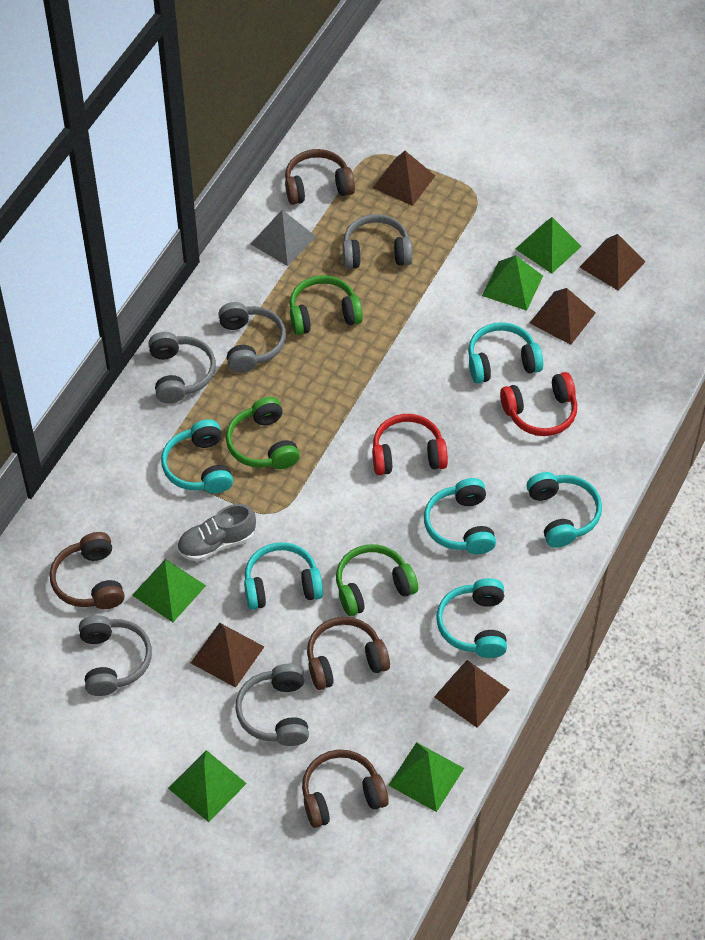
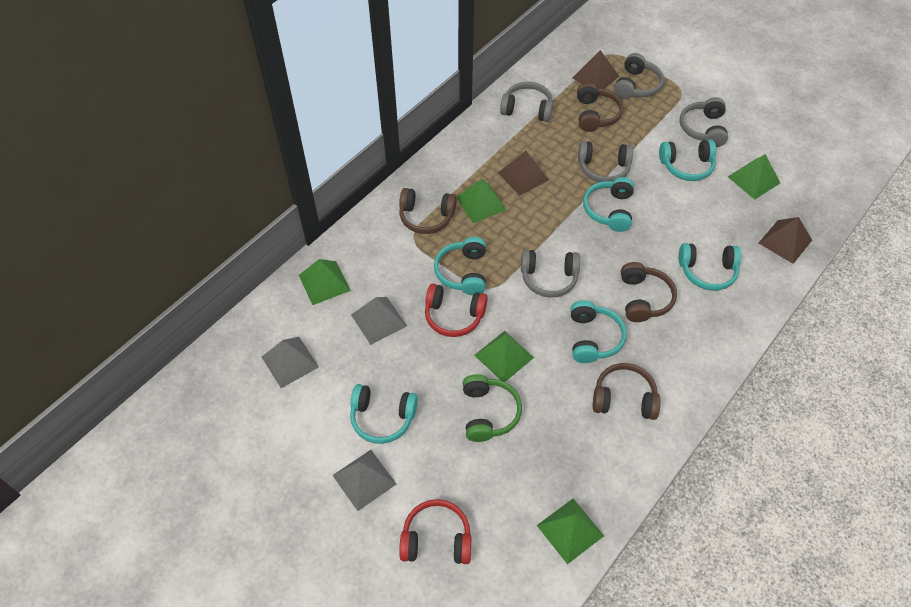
brown pyramid: [191,623,264,688] [373,151,435,206] [434,660,510,728] [530,288,595,345] [580,234,645,291] = 5 -> [498,151,549,196] [572,50,619,89] [759,217,812,264] = 3
green headphones: [226,397,300,469] [290,275,363,335] [336,544,418,616] = 3 -> [463,374,522,442] = 1
grey pyramid: [251,210,316,266] = 1 -> [262,337,319,388] [332,450,396,511] [351,297,407,345] = 3
grey shoe: [177,504,256,561] = 1 -> none = 0

